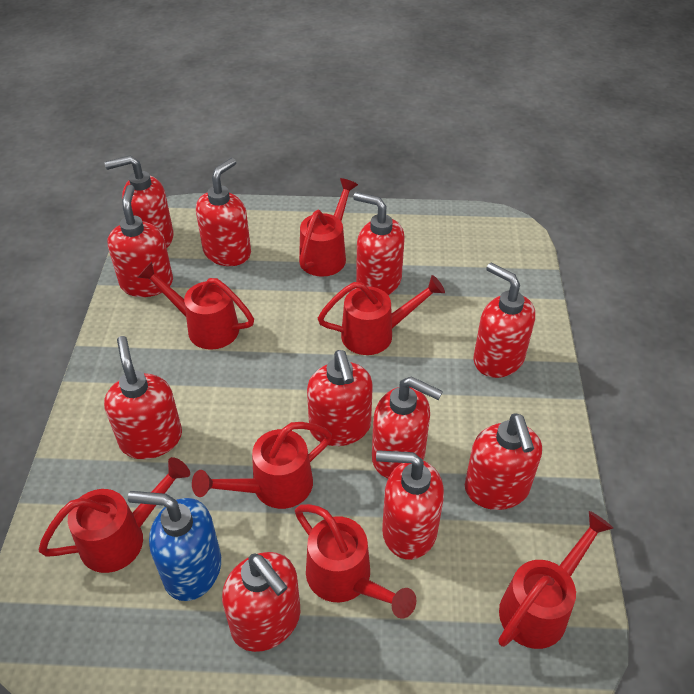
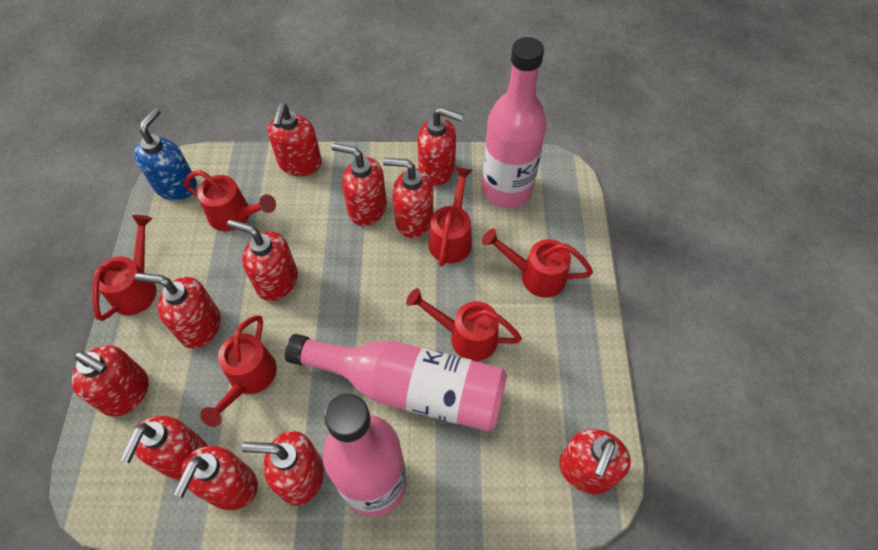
pink bottle: none = 0 -> [285,334,507,431] [323,394,407,517] [482,37,547,208] = 3
red watering can: [39,457,190,573] [137,262,254,350] [192,422,332,509] [295,504,417,619] [299,178,358,277] [318,275,445,355] [499,511,613,649] = 7 -> [92,215,157,321] [184,170,276,231] [200,315,277,427] [406,288,522,361] [428,167,473,267] [482,228,593,298] = 6

